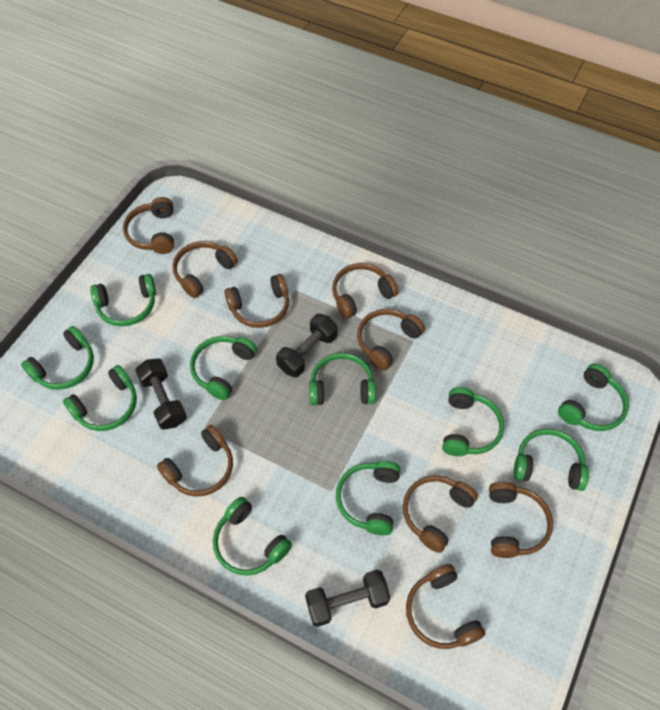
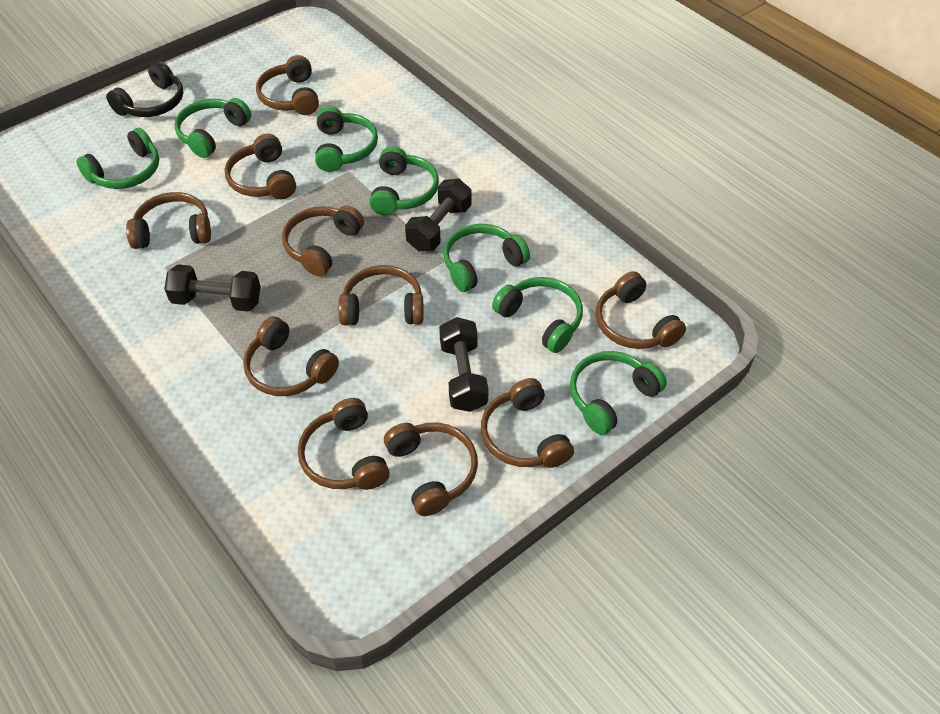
black headphones: none = 0 -> [106,61,183,117] = 1
brown headphones: [123,197,174,254] [157,425,233,497] [172,241,238,298] [224,274,289,328] [332,263,398,319] [357,309,425,371] [403,476,478,553] [406,564,485,649] [489,482,553,558] = 9 -> [126,192,211,249] [224,134,296,199] [243,316,339,396] [256,55,319,115] [282,205,364,276] [298,398,390,490] [338,265,424,325] [384,423,478,516] [481,378,574,468] [596,271,686,349] = 10
green headphones: [21,326,94,390] [63,365,137,431] [90,274,156,326] [190,336,257,400] [213,497,292,576] [309,353,376,406] [336,461,401,535] [442,387,504,456] [514,429,589,491] [558,364,629,431] = 10 -> [76,128,159,189] [174,98,251,158] [315,107,378,172] [369,146,439,215] [443,224,530,292] [492,277,583,353] [570,351,667,435] = 7

